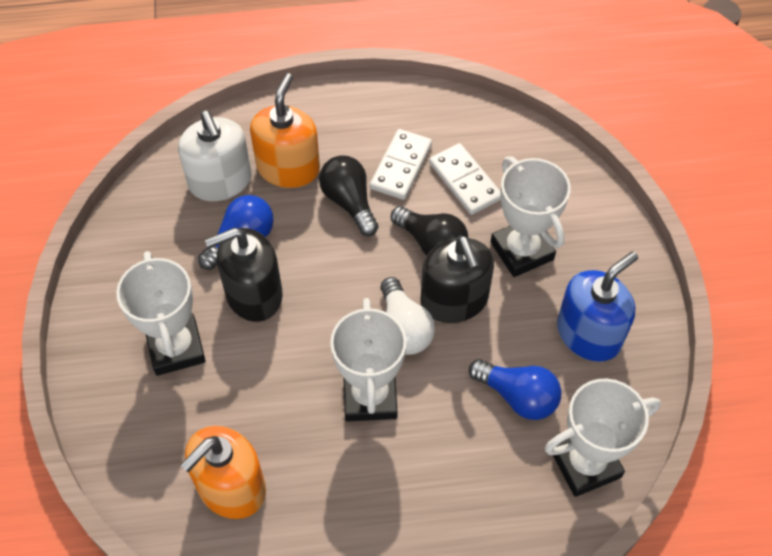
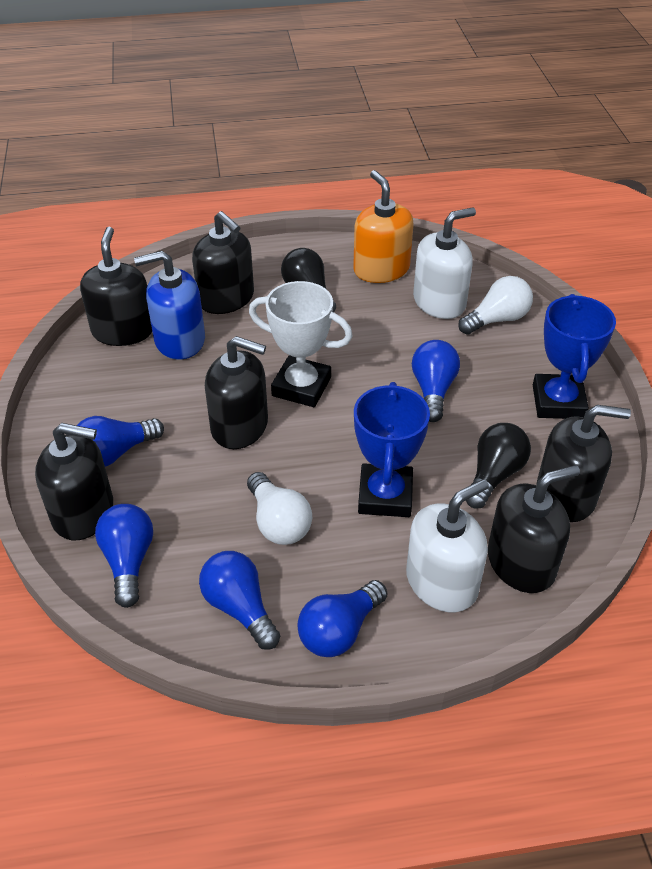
black soap dispenser: [205,228,283,322] [420,235,494,323] = 2 -> [35,423,113,540] [80,227,152,346] [192,211,254,314] [205,336,268,449] [488,465,580,593] [536,405,631,522] = 6
blue light bulb: [198,195,274,270] [469,359,562,420] = 2 -> [77,416,164,467] [95,504,153,608] [199,551,280,650] [297,580,387,657] [412,340,460,422] = 5
blue trophy: none = 0 -> [354,382,430,517] [533,294,616,419] = 2
orange soap dispenser: [181,426,266,519] [250,73,320,188] = 2 -> [353,170,414,283] = 1
white domino: [370,129,432,200] [429,143,501,215] = 2 -> none = 0
white light bulb: [380,277,435,355] = 1 -> [247,472,312,545] [458,276,533,335] = 2
white soap dispenser: [178,111,252,201] = 1 -> [406,479,489,612] [413,207,476,319] = 2
white trophy: [116,251,206,376] [330,298,407,421] [491,156,571,277] [544,379,661,497] = 4 -> [249,281,353,407] = 1

